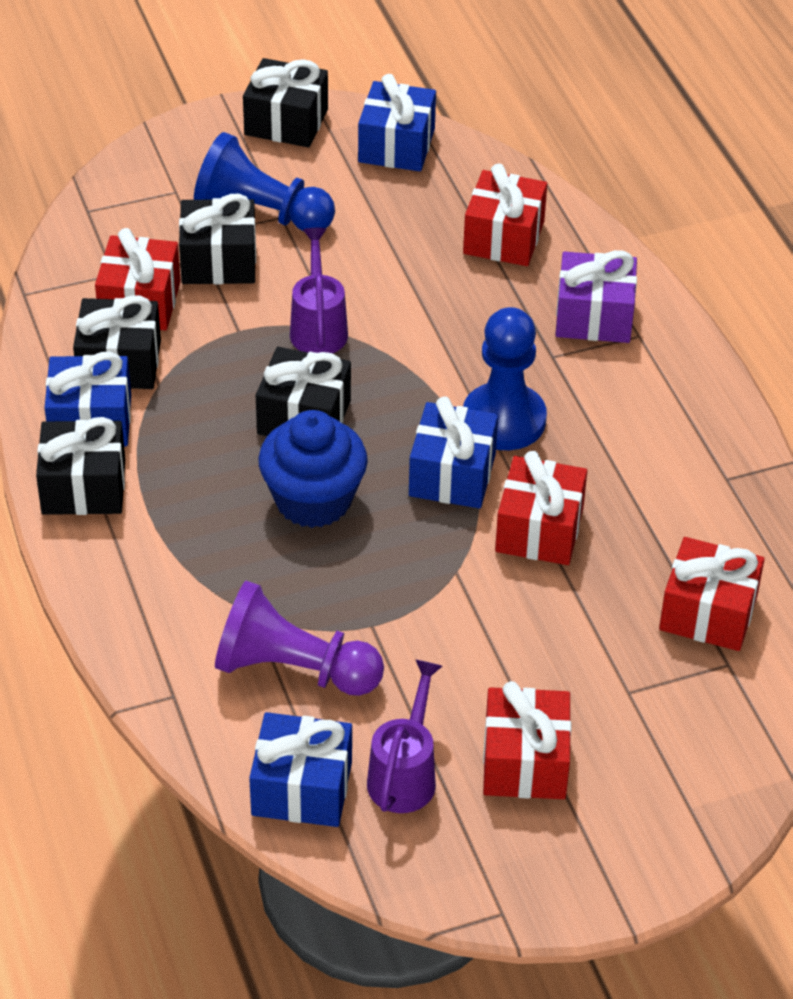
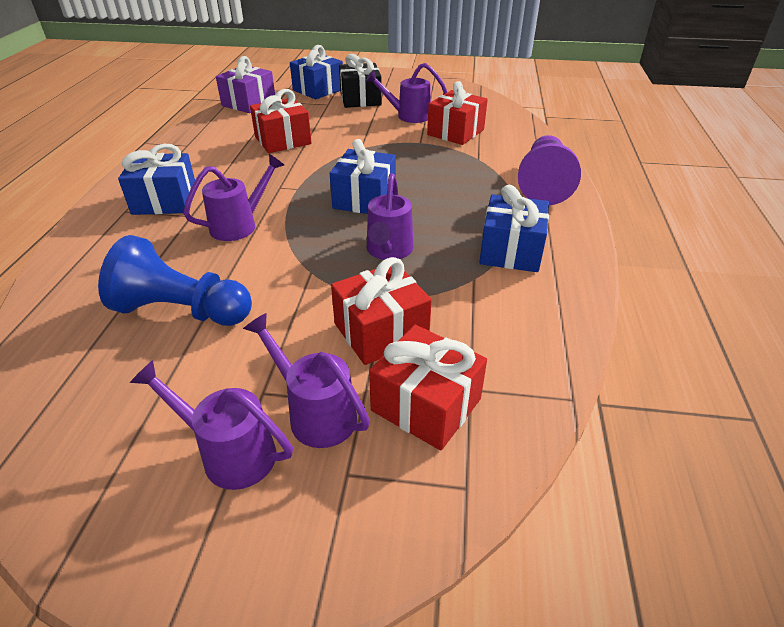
black gift: [36,417,125,515] [73,295,161,389] [179,194,256,284] [243,58,328,147] [256,347,351,436] = 5 -> [339,54,382,108] = 1
blue cupcake: [258,410,368,528] = 1 -> none = 0
blue pawn: [194,132,335,231] [463,307,547,450] = 2 -> [98,235,252,326] = 1
purple watering can: [290,228,348,353] [367,660,442,813] = 2 -> [130,360,293,490] [183,154,284,241] [243,313,370,448] [365,63,447,123] [367,173,413,260] = 5
red gift: [95,228,181,331] [463,164,547,266] [483,681,571,799] [495,451,587,565] [659,537,765,651] = 5 -> [250,89,312,153] [331,257,432,365] [369,325,487,450] [427,81,488,145] = 4

